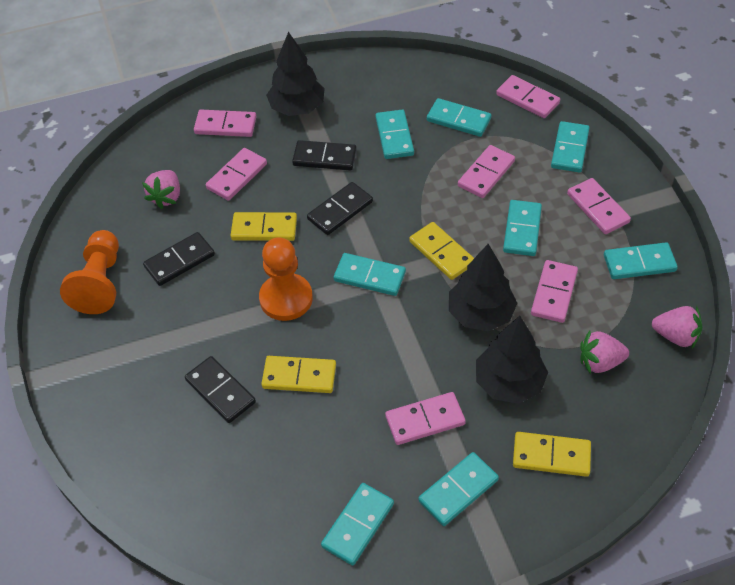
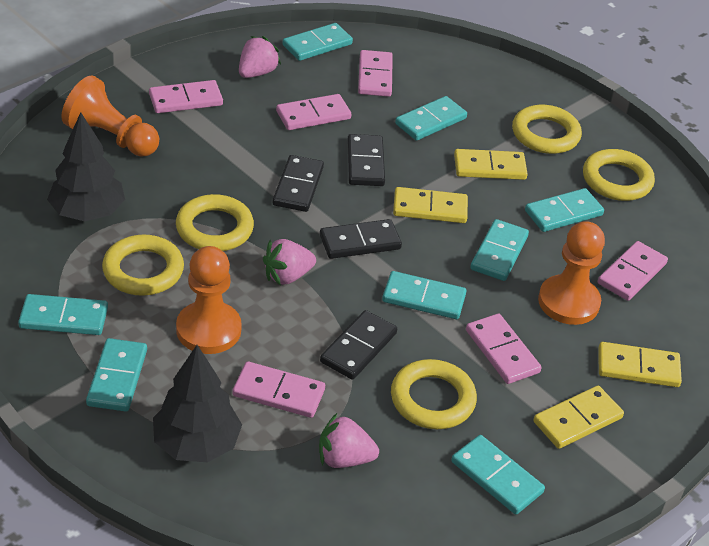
black tree: [266,32,325,116] [449,244,517,331] [476,316,548,404] = 3 -> [47,112,125,221] [153,345,242,462] = 2
orange pawn: [60,230,119,314] [259,237,313,321] = 2 -> [61,75,159,157] [176,246,242,354] [538,221,605,325] = 3
pink domino: [194,110,256,137] [206,148,267,201] [385,392,466,445] [458,145,515,198] [496,75,560,118] [531,260,578,323] [567,178,631,234] = 7 -> [149,80,223,113] [232,361,325,418] [276,94,351,130] [358,50,393,97] [466,314,542,384] [598,241,668,301] = 6
yellow ring: none = 0 -> [102,235,184,296] [176,194,254,251] [391,359,477,429] [512,105,582,154] [583,149,655,201] = 5

